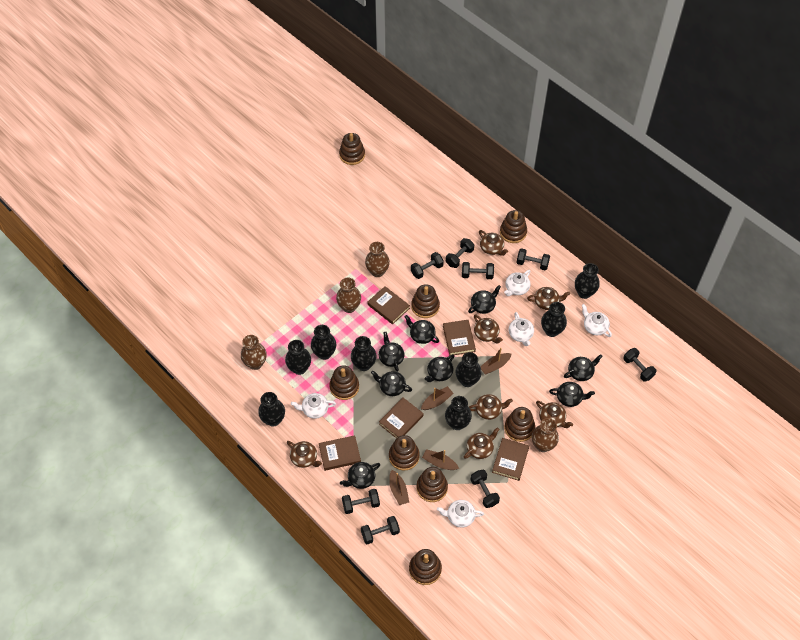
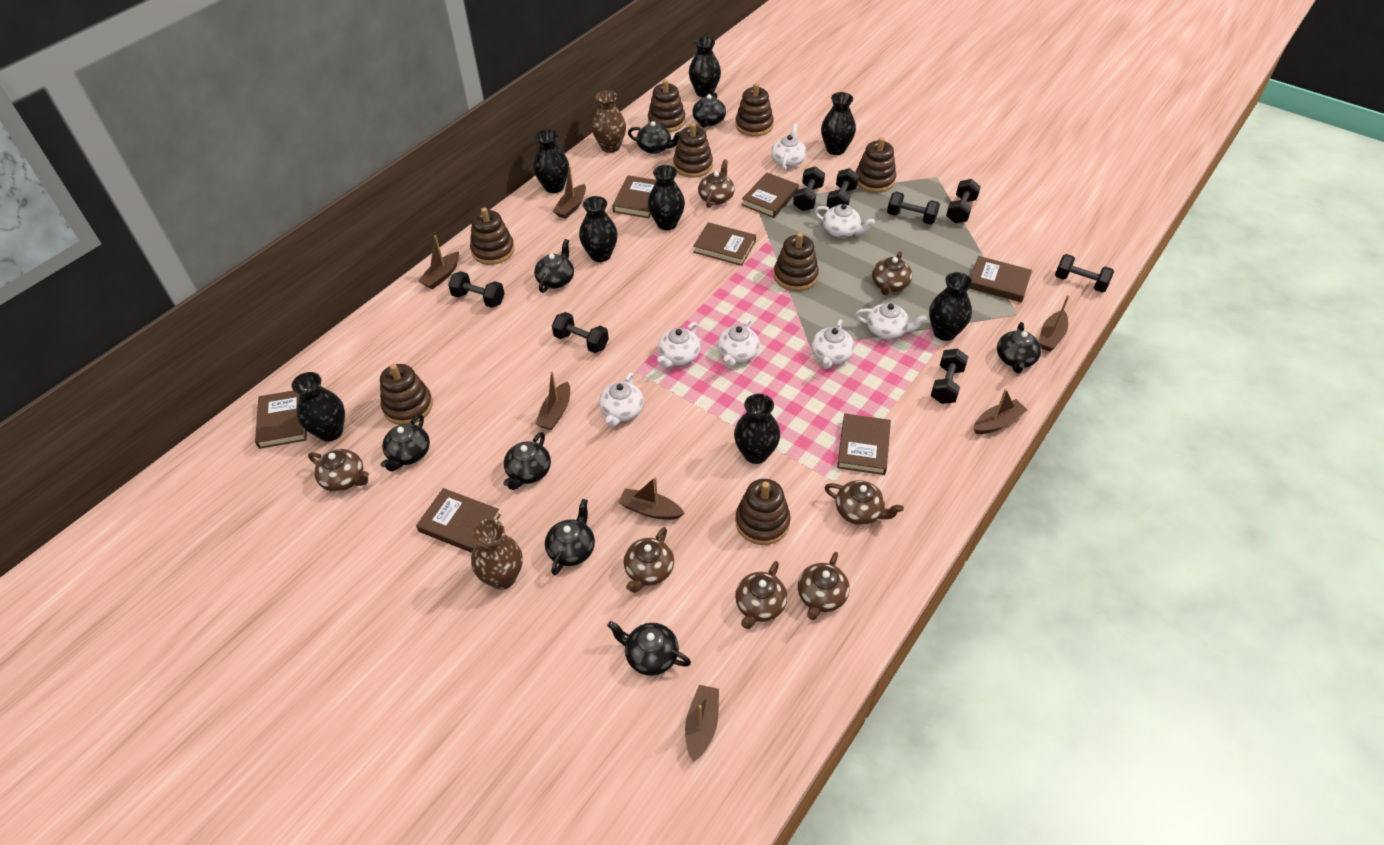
brown boat: [389,470,409,505] [421,386,454,410] [422,449,459,470] [480,348,511,374] = 4 -> [418,235,459,289] [535,371,570,430] [553,166,586,219] [618,477,685,520] [685,685,719,762] [974,389,1027,434] [1039,295,1069,351] = 7
brown book: [319,435,361,471] [368,286,410,324] [379,398,423,438] [443,320,476,356] [492,438,529,481] = 5 -> [255,391,307,449] [416,488,501,553] [613,175,657,218] [693,222,756,266] [742,172,799,218] [837,413,891,475] [970,256,1032,302] = 7
brown vase: [241,335,267,370] [336,278,361,313] [365,242,390,277] [532,418,559,452] = 4 -> [471,519,523,590] [592,90,626,153] = 2
white teapot: [291,393,336,419] [437,500,484,528] [504,270,531,296] [509,312,534,346] [582,304,612,337] = 5 -> [599,373,644,427] [657,322,700,368] [717,318,760,367] [771,124,806,170] [811,319,854,369] [815,204,875,238] [855,303,927,340] = 7

